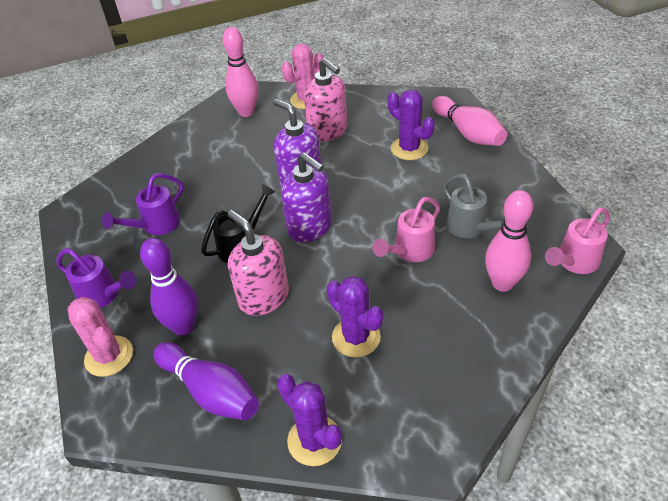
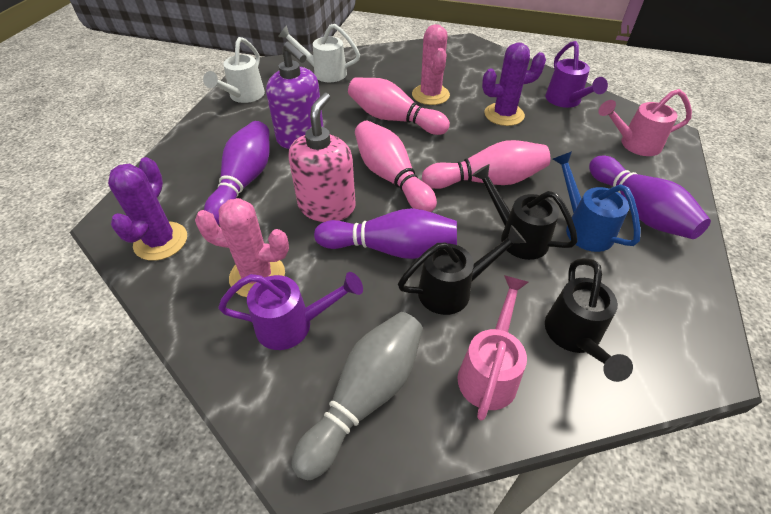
black watering can: [201,184,276,263] = 1 -> [398,225,526,315] [472,164,578,260] [545,258,633,382] = 3
blue watering can: none = 0 -> [553,151,641,252] = 1
grey bowling pin: none = 0 -> [291,312,423,480] = 1
grey watering can: [443,174,505,238] = 1 -> none = 0
pink soap dispenser: [228,210,289,316] [304,58,347,142] = 2 -> [289,93,356,222] = 1
purple bowling pin: [140,238,198,336] [153,342,259,420] = 2 -> [204,121,270,225] [314,208,457,259] [589,156,711,239] = 3
purple cactus: [277,374,342,466] [326,276,383,358] [388,89,435,160] = 3 -> [108,157,187,261] [482,43,546,126] = 2
purple soap dispenser: [273,99,321,188] [281,153,332,242] = 2 -> [266,42,324,149] = 1
white watering can: none = 0 -> [203,37,265,103] [278,24,360,82] = 2

